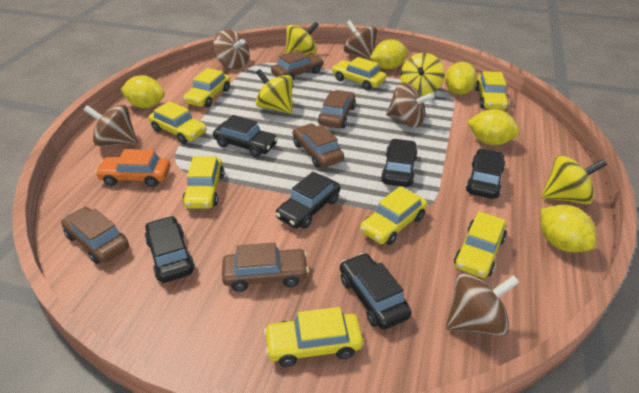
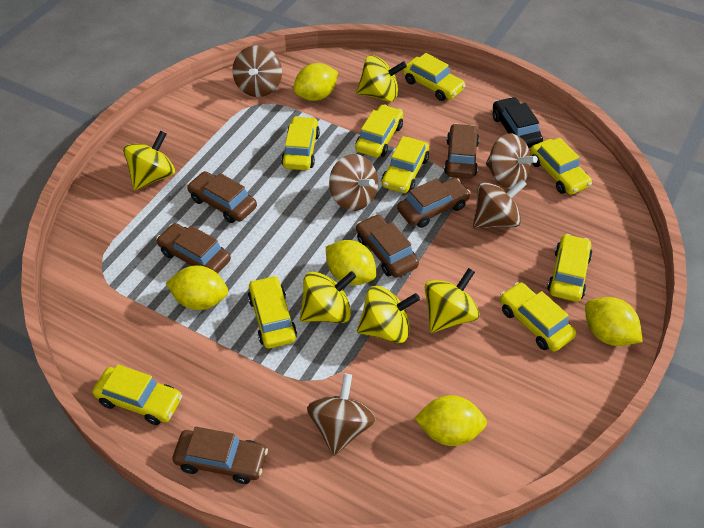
black car: [145,216,195,283] [213,115,278,157] [275,172,340,229] [340,253,412,330] [381,139,418,187] [466,148,505,199] = 6 -> [493,97,543,148] = 1
brown car: [61,207,129,264] [222,242,309,292] [271,50,324,80] [293,124,344,168] [318,90,356,128] = 5 -> [156,223,231,274] [172,427,268,484] [187,171,257,223] [356,214,419,278] [397,178,470,228] [444,123,479,179] = 6
orange car: [95,149,170,187] = 1 -> none = 0
yellow car: [148,101,207,144] [182,156,224,209] [183,68,230,107] [264,307,363,367] [332,57,386,90] [360,186,427,245] [454,211,507,278] [475,71,509,110] = 8 -> [92,364,182,425] [248,275,297,349] [281,116,320,170] [355,104,403,158] [382,136,429,193] [402,53,466,101] [500,282,576,352] [530,138,592,195] [547,234,592,302] = 9
yellow spinning top: [256,69,293,114] [285,22,318,55] [401,53,445,96] [541,155,607,204] = 4 -> [123,130,175,191] [300,271,356,323] [356,55,407,102] [357,286,420,343] [424,268,480,333] = 5

